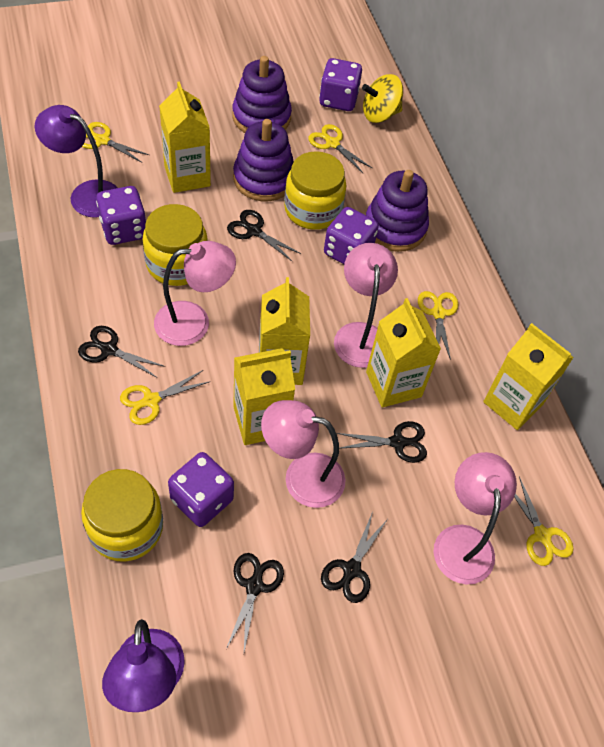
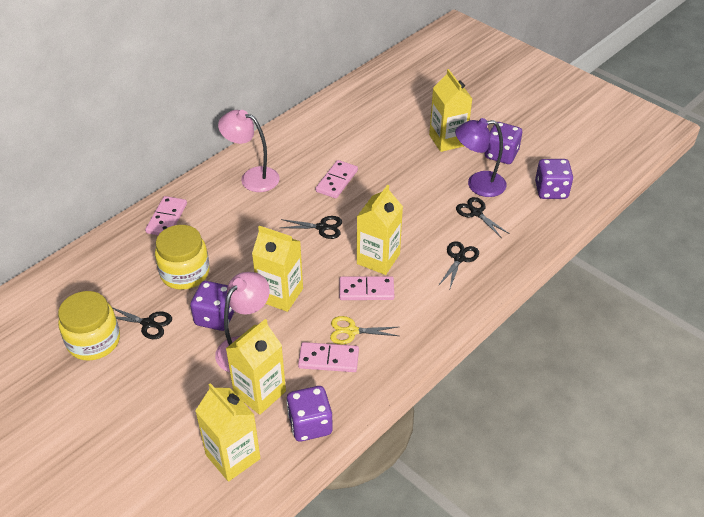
black scissors: [78,326,165,378] [226,553,284,652] [227,210,301,262] [321,512,388,603] [337,421,427,463] = 5 -> [112,307,172,339] [280,216,342,239] [438,241,479,288] [456,197,510,237] = 4
pink domino: none = 0 -> [145,196,187,235] [298,342,359,372] [315,160,358,198] [339,276,394,300] = 4
pink lamp: [154,241,236,346] [261,400,346,508] [334,243,398,368] [434,452,517,585] = 4 -> [215,272,270,372] [218,110,280,192] = 2
purple lamp: [35,105,118,218] [102,619,185,712] = 2 -> [455,118,507,197] = 1
purple stacking toy: [232,56,292,133] [233,119,293,201] [366,170,429,252] = 3 -> none = 0
yellow jar: [81,469,163,561] [143,204,207,286] [284,151,346,230] = 3 -> [58,291,120,361] [155,225,210,290] = 2
yellow scissors: [82,122,149,163] [120,370,210,425] [308,124,372,173] [418,291,459,360] [514,476,574,566] = 5 -> [330,316,398,344] = 1
yellow spinning top: [362,74,403,123] = 1 -> none = 0

